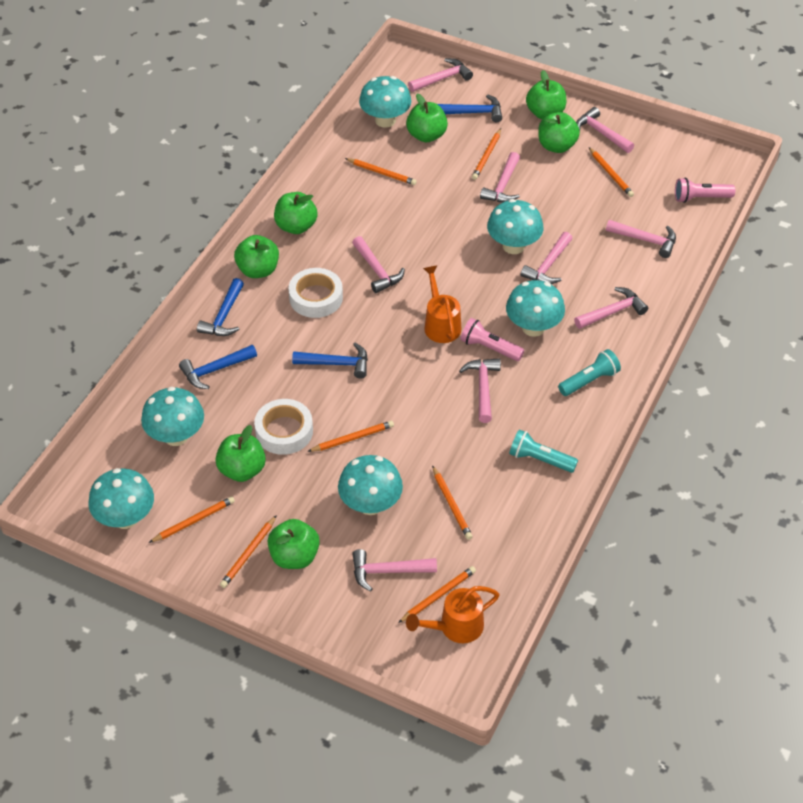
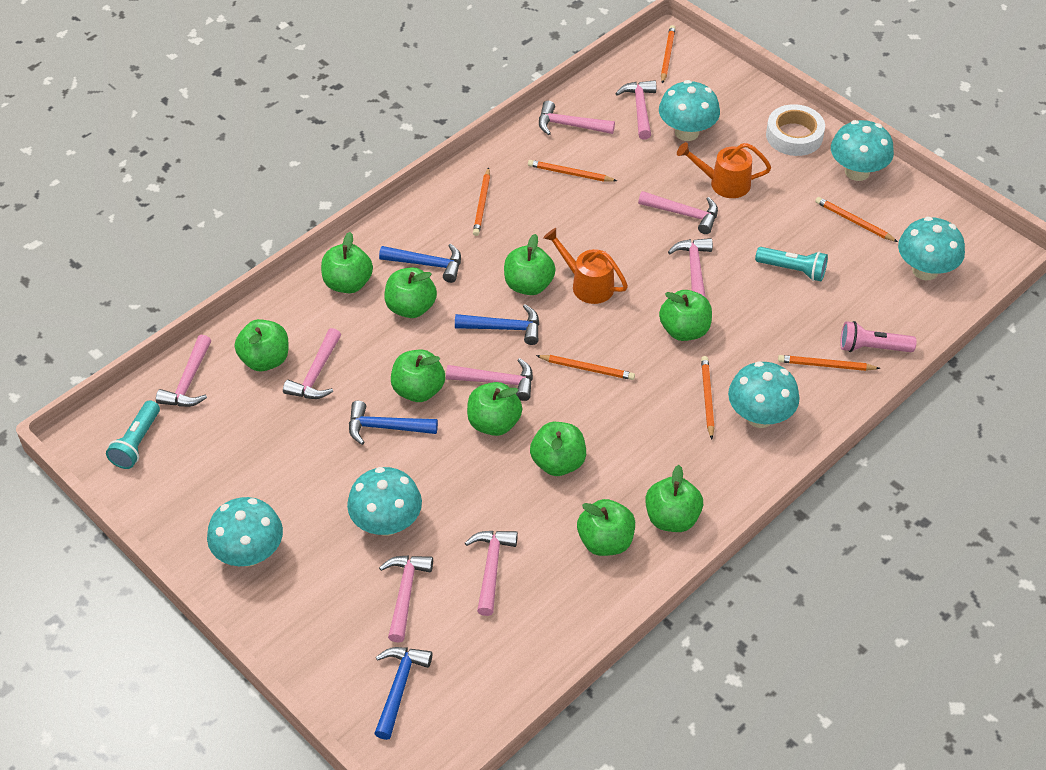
green apple: [215,425,266,482] [234,235,279,278] [267,519,320,569] [274,192,317,234] [406,94,448,142] [526,70,566,119] [538,112,580,153] = 7 -> [235,319,289,371] [321,232,373,293] [384,267,437,318] [391,350,445,402] [467,382,522,436] [504,234,556,295] [530,422,586,476] [577,499,635,556] [645,465,703,532] [659,290,712,341] = 10
orange pencil: [149,496,235,543] [220,515,277,588] [307,421,394,452] [345,158,417,185] [398,566,476,623] [432,465,473,540] [472,129,501,180] [589,147,634,197] = 8 -> [473,167,490,236] [528,160,617,182] [536,355,635,380] [661,25,676,84] [701,356,714,439] [778,355,881,371] [815,197,898,242] = 7
pink flashlight: [461,318,524,361] [675,178,735,203] = 2 -> [840,321,917,352] = 1
white tape: [254,399,313,455] [288,268,343,318] = 2 -> [766,104,825,156] = 1

